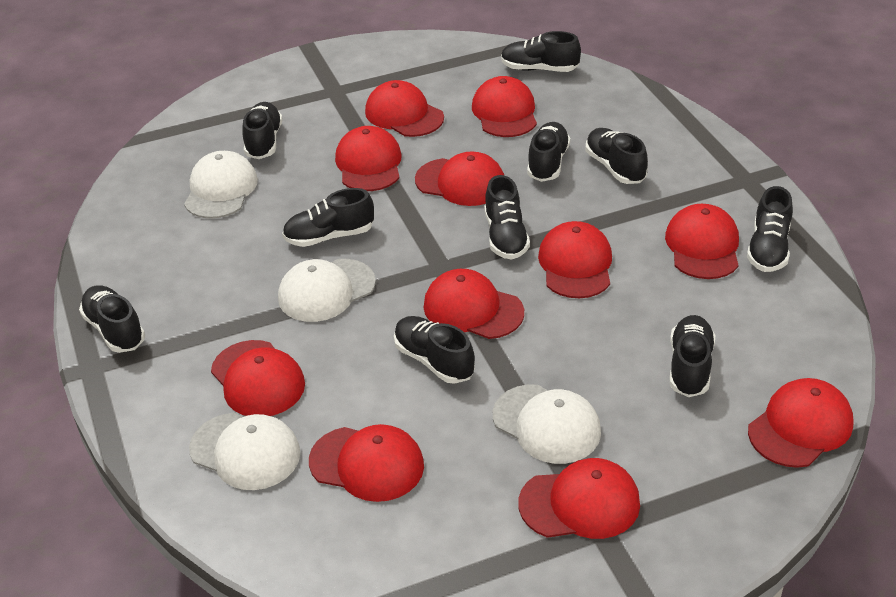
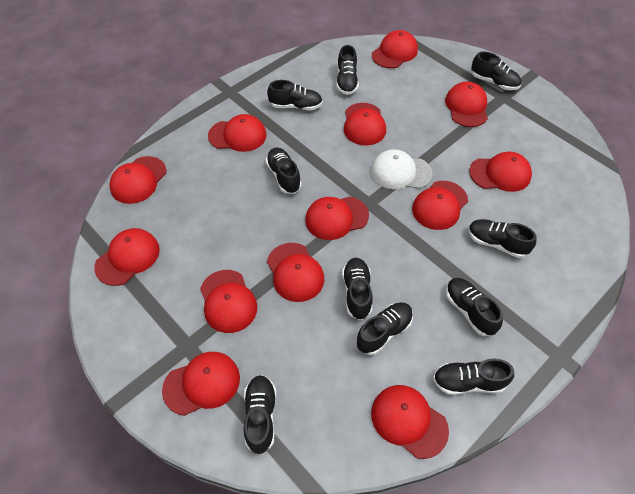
red cap: [211,340,305,416] [309,424,424,502] [335,126,402,191] [365,80,444,137] [415,152,504,206] [424,269,524,339] [472,76,537,137] [518,458,640,539] [538,221,612,298] [665,204,739,279] [748,378,854,468] = 11 -> [94,228,160,286] [109,156,166,204] [162,352,240,416] [200,270,257,333] [208,114,267,152] [267,243,324,302] [305,196,369,240] [344,103,386,146] [371,385,449,459] [372,30,418,68] [412,181,468,230] [445,82,488,127] [469,152,532,192] = 13
white cap: [184,151,258,219] [189,413,300,490] [278,259,376,322] [493,385,601,464] = 4 -> [371,149,433,189] = 1

